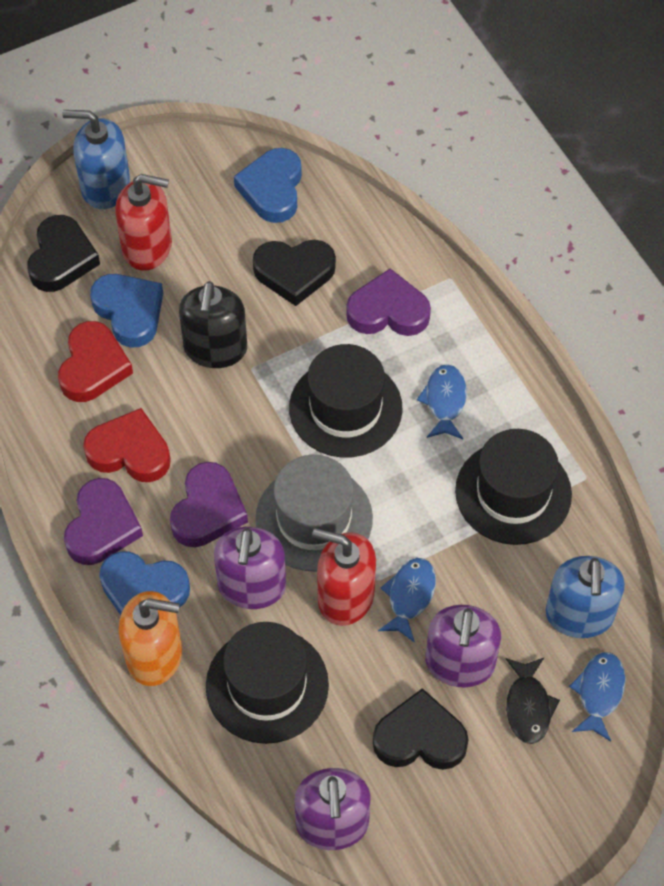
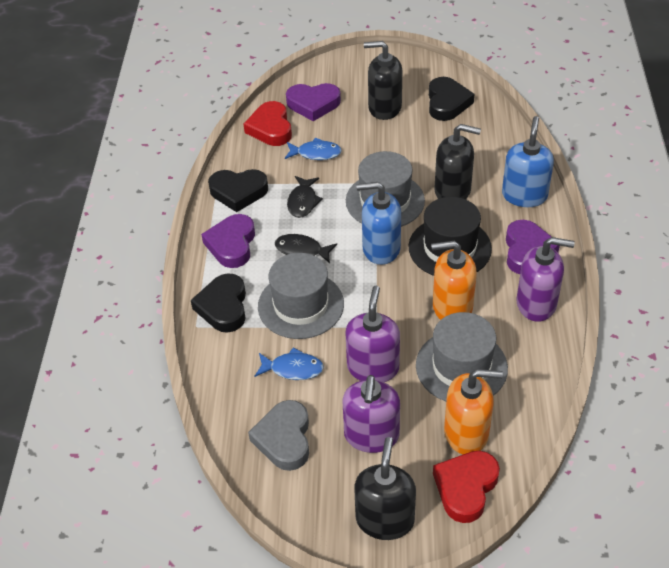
black fish: [505,658,560,744] = 1 -> [275,234,337,263] [287,176,323,218] = 2
black hat: [206,622,329,744] [289,344,403,458] [455,429,572,545] = 3 -> [409,197,492,276] = 1
black soap dispenser: [179,281,247,368] = 1 -> [354,437,416,540] [364,41,402,120] [434,124,481,199] = 3
blue fish: [378,558,436,643] [417,364,467,439] [569,652,625,742] = 3 -> [255,347,324,380] [285,138,342,160] = 2
blue heart: [90,274,163,348] [99,551,190,615] [234,148,302,223] = 3 -> none = 0
grey hat: [255,455,373,571] = 1 -> [258,253,344,339] [346,151,425,227] [416,312,508,401] = 3
grey heart: none = 0 -> [248,400,309,471] = 1
orange soap dispenser: [119,591,182,686] = 1 -> [431,241,477,320] [444,369,503,454] = 2
red soap dispenser: [115,174,172,271] [312,528,376,626] = 2 -> none = 0

